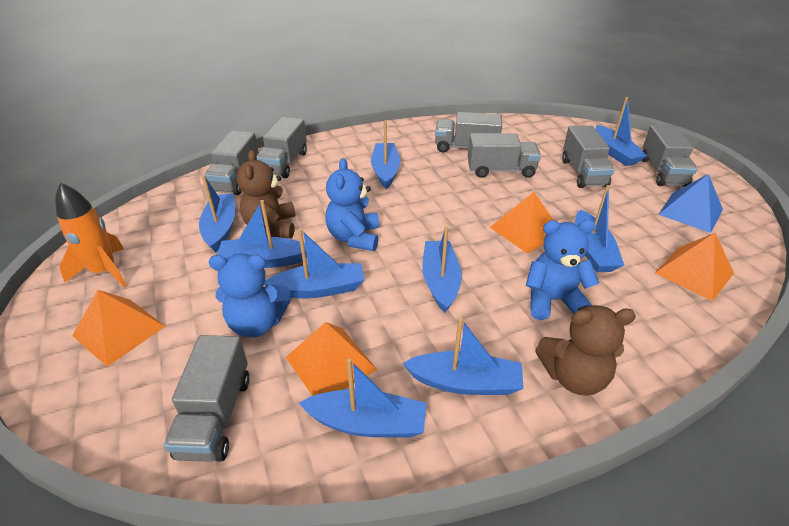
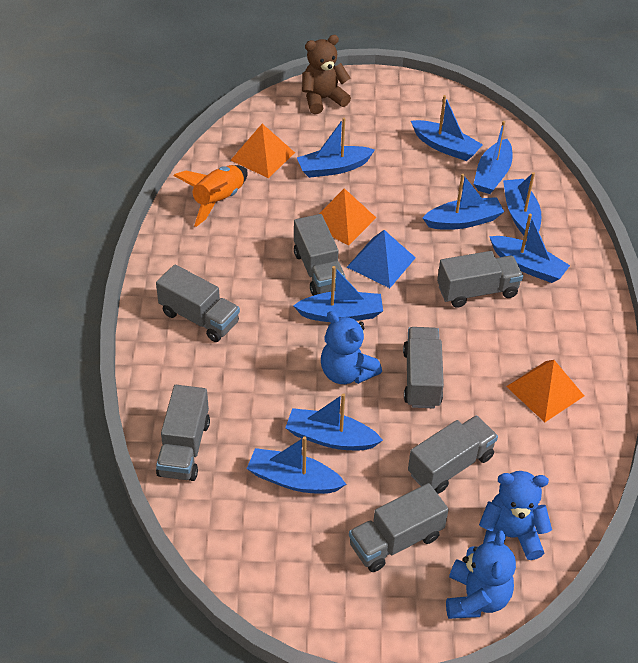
brown teddy bear: [237,150,296,239] [535,305,636,396] = 2 -> [302,35,351,114] = 1
orange pyramid: [72,290,166,367] [286,322,377,396] [490,192,553,254] [655,233,734,301] = 4 -> [231,124,295,178] [319,188,376,246] [506,360,584,422] = 3

